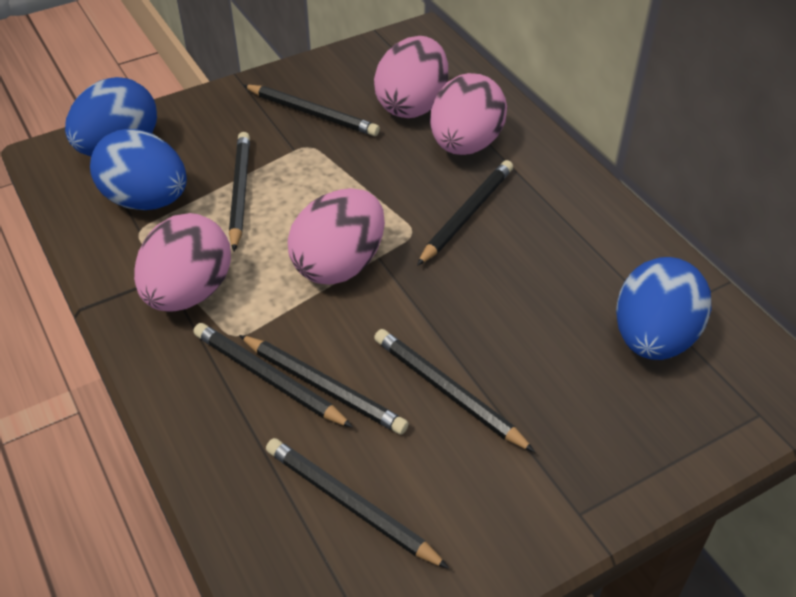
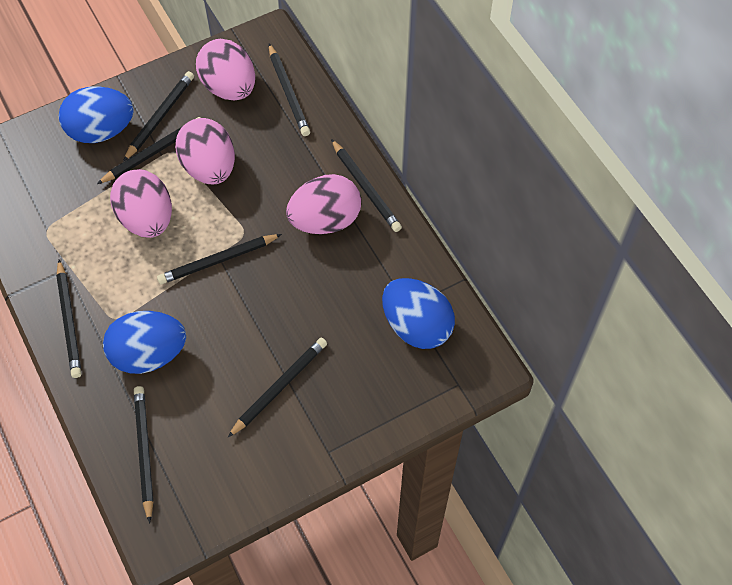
black pencil: [193,323,353,428] [229,132,250,251] [239,335,409,435] [243,85,380,136] [266,438,449,569] [374,329,535,452] [417,160,513,266] = 7 -> [56,259,82,378] [97,117,201,184] [123,71,194,162] [134,386,153,524] [157,234,282,285] [227,338,327,438] [269,44,310,136] [331,139,402,232] = 8

